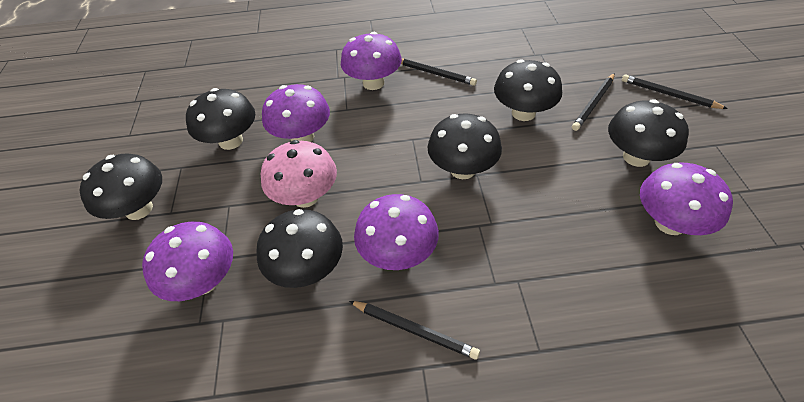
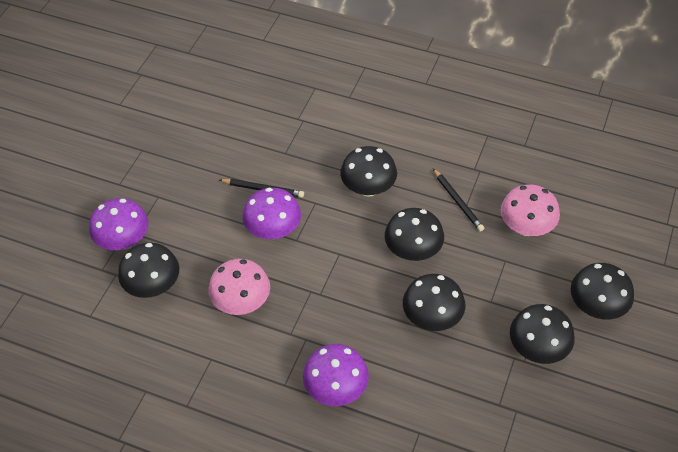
black pencil: [349,301,480,360] [401,59,477,86] [572,73,615,131] [622,74,728,109] = 4 -> [220,179,304,198] [433,169,484,232] = 2
pink mushroom: [261,140,337,208] = 1 -> [208,259,270,315] [501,185,560,236] = 2
purple mushroom: [142,222,233,301] [262,84,330,142] [341,32,402,90] [354,194,439,270] [640,163,733,235] = 5 -> [89,198,149,250] [243,188,301,239] [303,344,369,406] = 3

